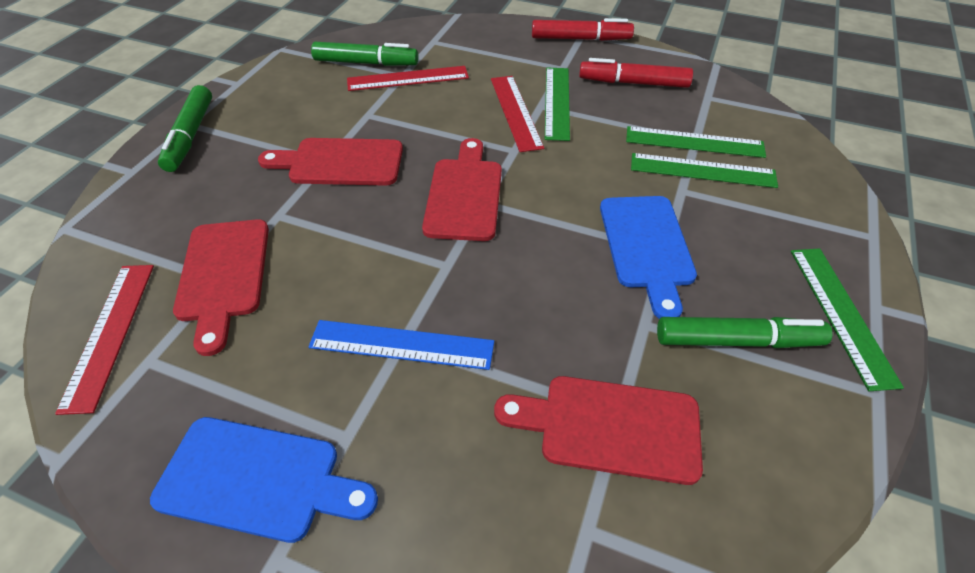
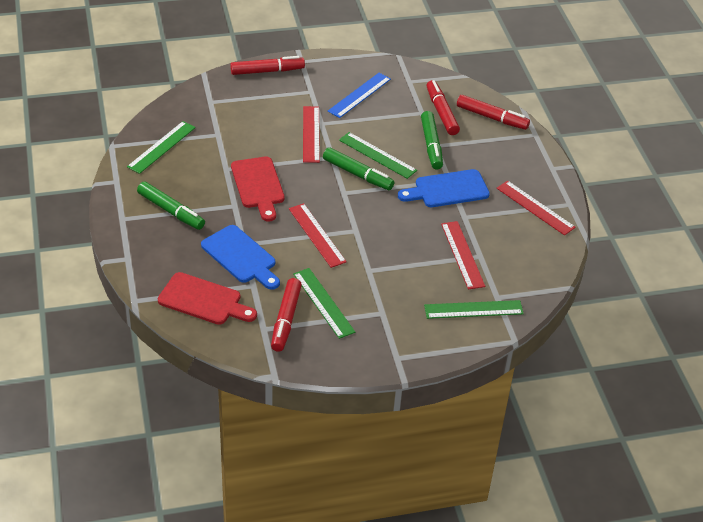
red cutting board: [173,219,269,356] [258,138,403,186] [422,138,502,241] [494,376,703,485] = 4 -> [158,272,257,325] [231,157,285,221] = 2
red marker: [532,18,634,41] [579,58,693,88] = 2 -> [230,56,305,75] [271,278,302,352] [426,80,460,135] [457,95,530,130] = 4
red ruler: [55,265,154,415] [347,66,469,91] [491,76,544,152] = 3 -> [289,203,347,268] [303,106,320,163] [441,221,485,289] [497,181,576,235] = 4

